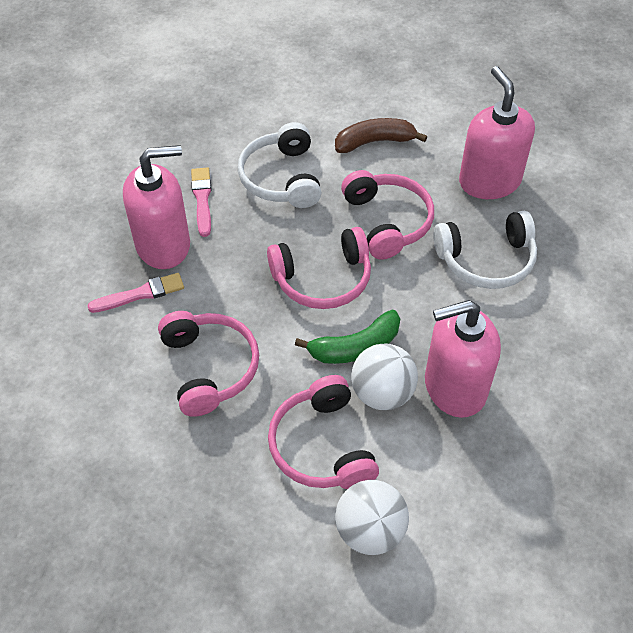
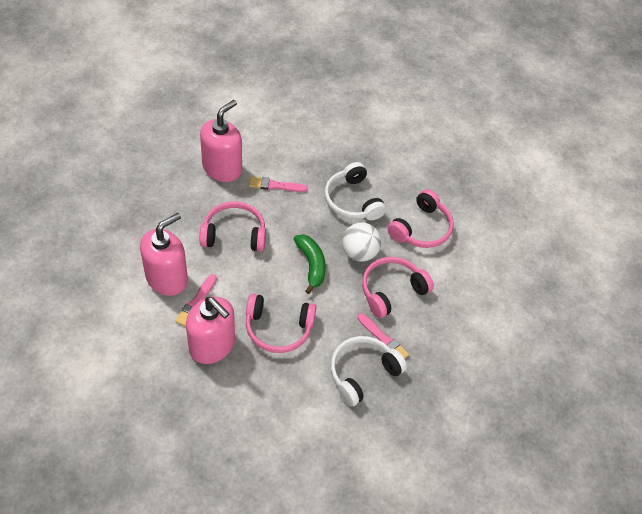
brown banana: [335,118,427,153] = 1 -> none = 0
pink brush: [87,273,184,313] [191,167,212,237] = 2 -> [175,274,217,327] [249,176,308,192] [357,313,409,359] = 3
white ball: [335,480,409,555] [351,343,418,410] = 2 -> [342,222,381,262] = 1

